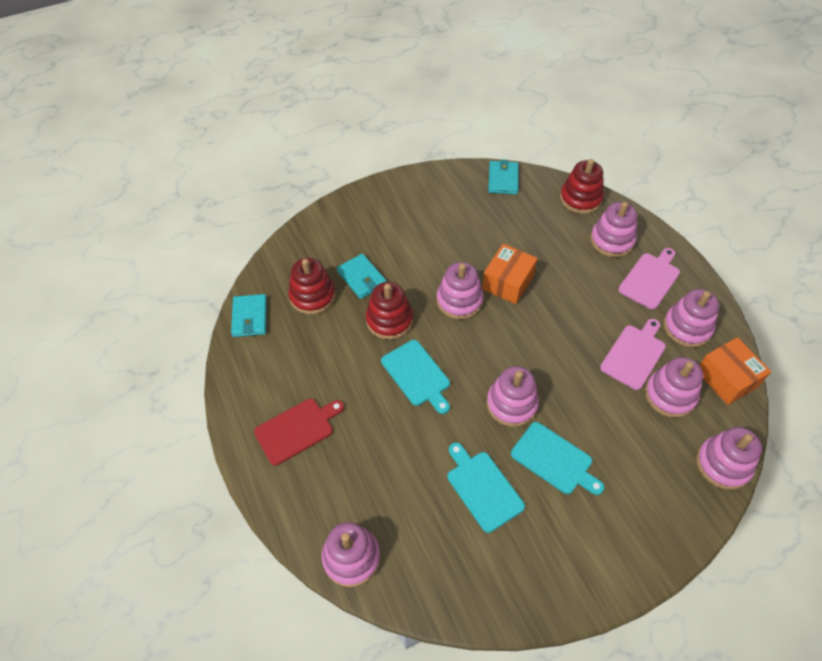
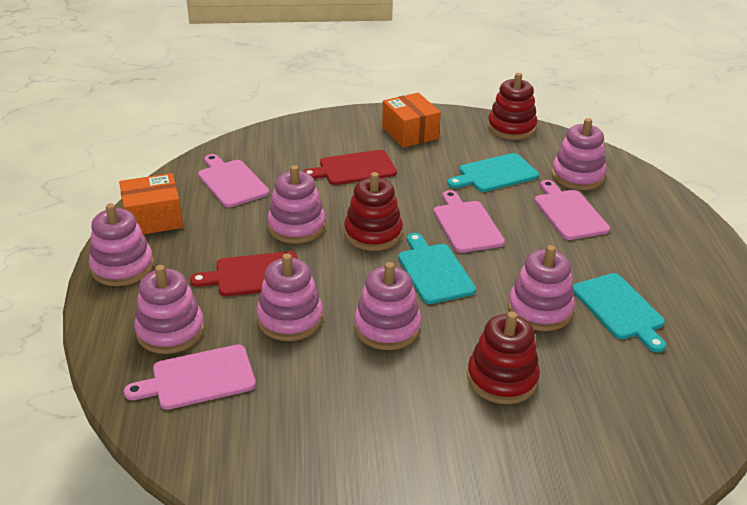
pink cutting board: [600,319,666,390] [618,248,680,309] = 2 -> [124,345,256,410] [198,154,269,207] [434,190,505,253] [535,180,610,240] = 4
red cutting board: [254,399,344,466] = 1 -> [190,251,298,296] [302,150,397,185] = 2
turquoise wallet: [231,294,267,337] [337,254,386,299] [488,160,519,194] = 3 -> none = 0

